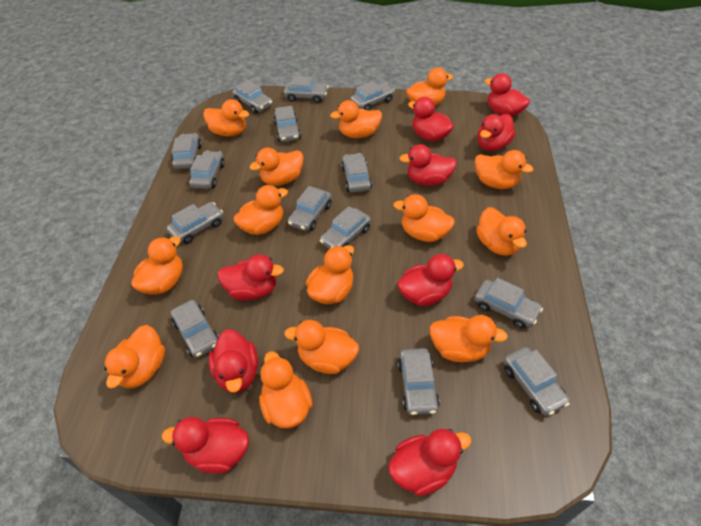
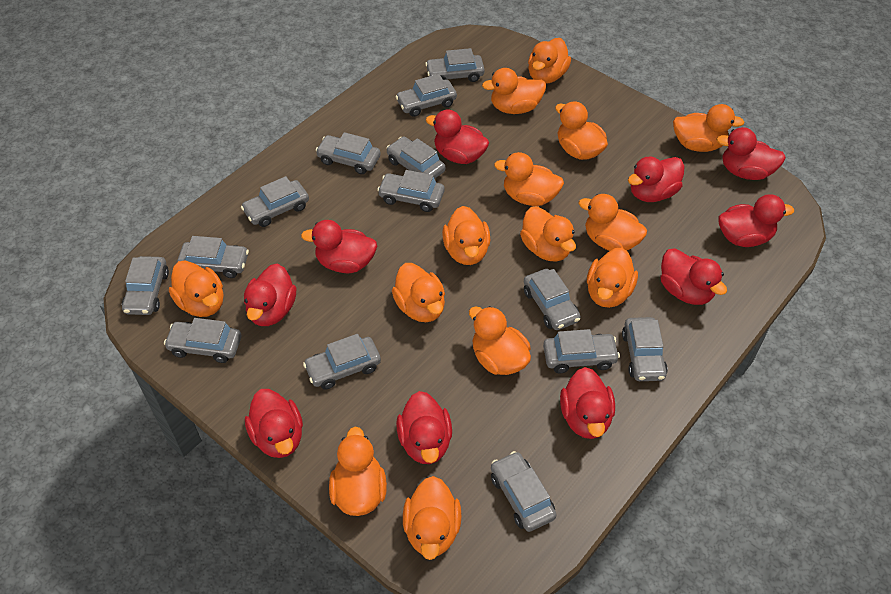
red duck: [162,417,249,474] [209,329,258,393] [218,254,284,300] [388,429,471,496] [397,254,464,306] [399,144,457,186] [408,97,454,141] [477,114,516,151] [484,73,530,117] = 9 -> [244,264,296,326] [245,389,303,458] [301,220,377,273] [396,391,452,464] [426,110,489,164] [560,367,615,439] [628,157,685,202] [660,248,727,305] [716,127,786,180] [718,194,794,247] = 10

